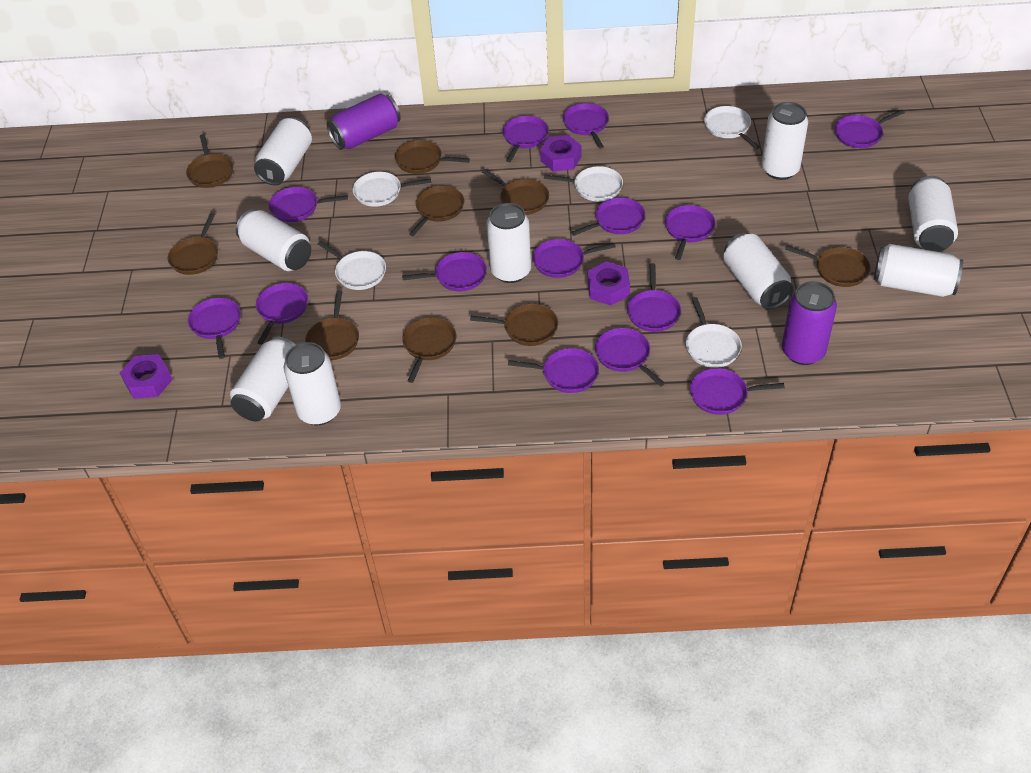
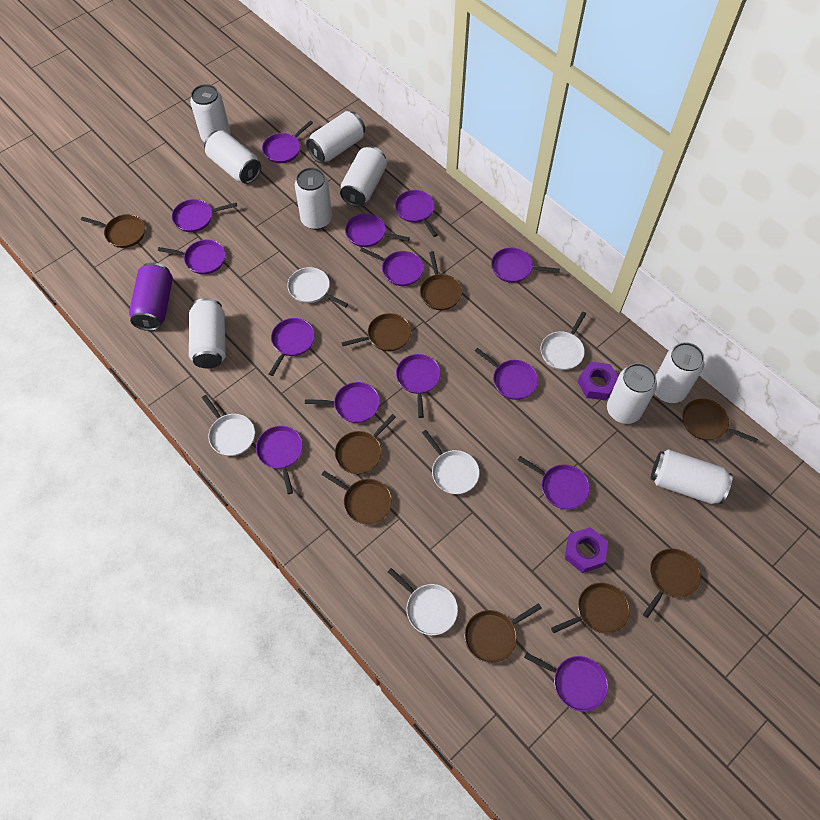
purple can: [327,93,401,150] [782,281,837,365] = 2 -> [129,262,173,331] = 1
purple nut: [120,354,173,399] [540,135,582,172] [588,261,630,306] = 3 -> [565,527,608,573] [578,362,618,400] = 2

